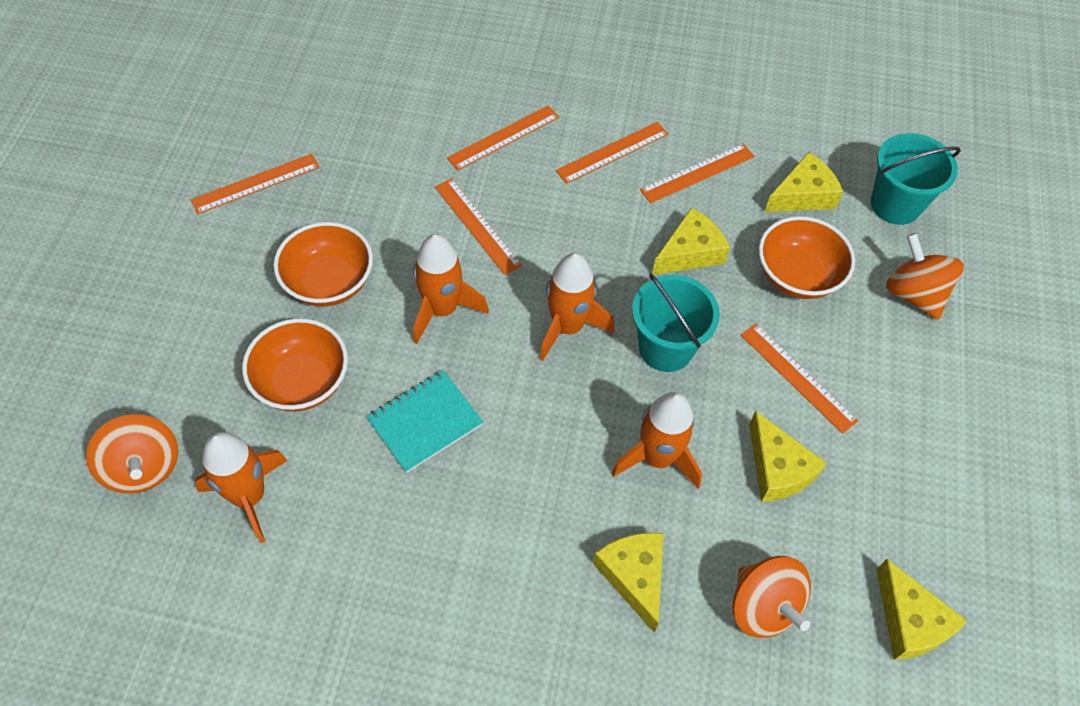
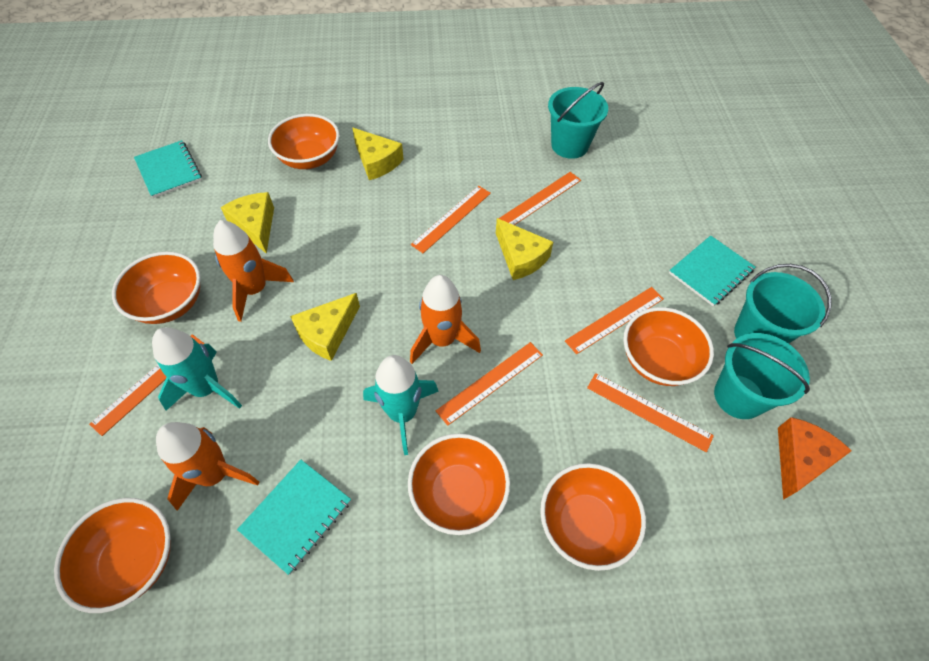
orange bowl: [242,318,348,411] [273,222,373,306] [759,216,855,299] = 3 -> [54,498,171,613] [112,252,201,324] [268,114,340,169] [408,433,510,535] [540,463,646,571] [623,307,714,386] = 6
orange cheese: none = 0 -> [778,417,852,500] = 1
orange rocket: [195,432,288,543] [413,234,489,344] [539,253,614,361] [611,392,702,489] = 4 -> [156,422,259,511] [213,220,294,322] [410,275,481,364] = 3
orange spinning top: [86,414,178,493] [732,556,811,638] [886,233,964,320] = 3 -> none = 0
turquoise bucket: [632,274,720,372] [871,133,961,225] = 2 -> [548,82,608,159] [714,333,810,419] [734,264,832,344] = 3
turquoise notebook: [367,370,483,473] = 1 -> [134,140,202,198] [237,460,351,575] [669,235,755,306] = 3
turquoise rocket: none = 0 -> [152,327,242,411] [363,355,439,455] = 2
yellow cheese: [593,533,663,632] [652,207,730,275] [749,411,827,502] [764,152,843,212] [876,559,967,660] = 5 -> [220,192,274,254] [290,293,360,361] [352,128,404,180] [496,218,553,280] = 4

